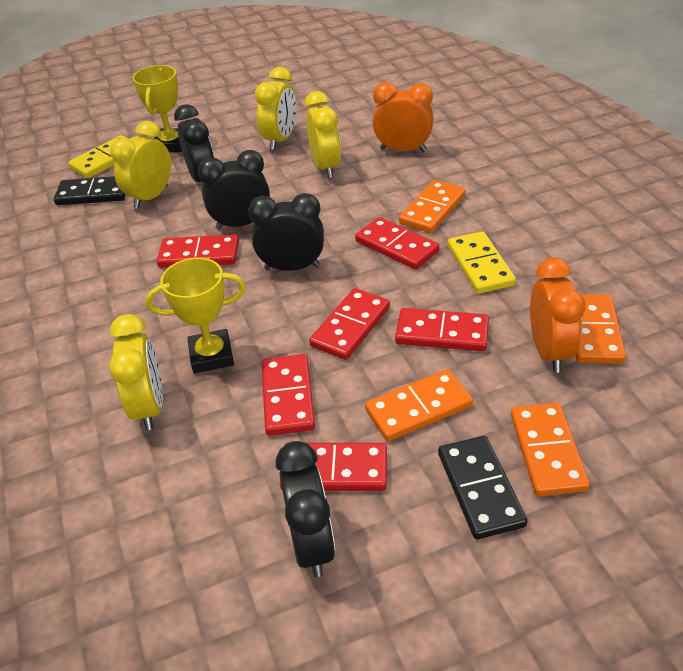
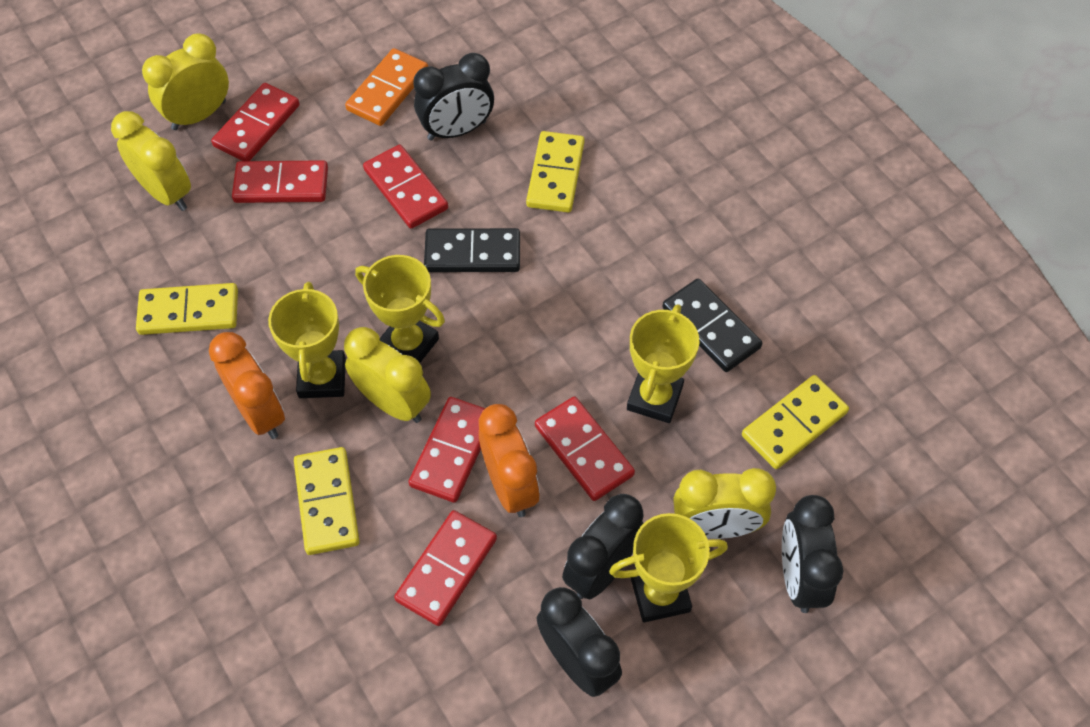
orange domino: [365,369,473,441] [399,180,466,233] [511,403,590,496] [576,294,626,364] = 4 -> [345,48,428,126] = 1
yellow domino: [68,135,128,178] [447,231,516,294] = 2 -> [136,283,238,335] [294,447,360,555] [526,131,585,212] [742,375,849,469] = 4
yellow trophy: [132,65,182,152] [146,257,246,373] = 2 -> [268,282,346,398] [355,255,445,363] [609,513,728,622] [627,304,699,423] = 4

